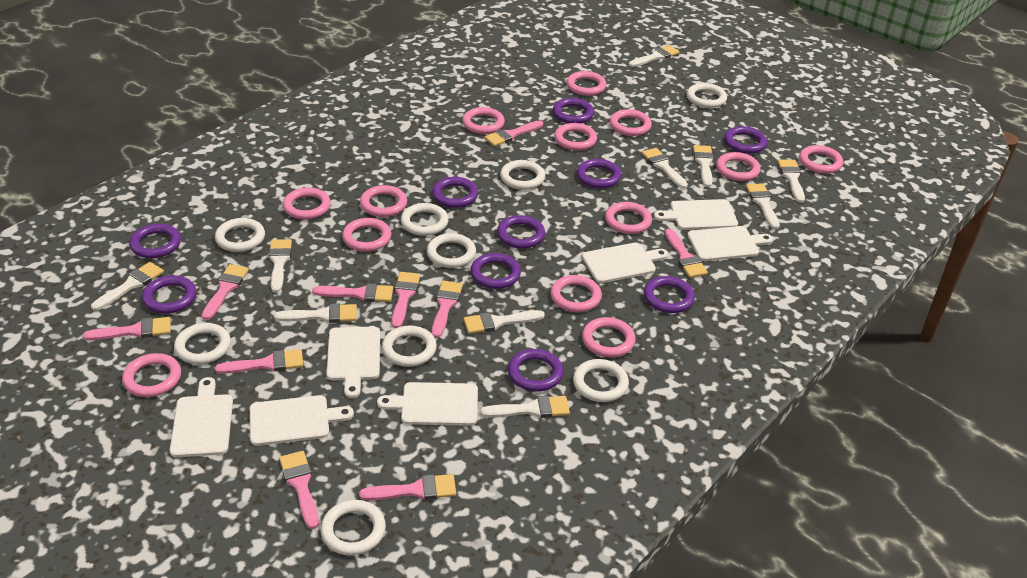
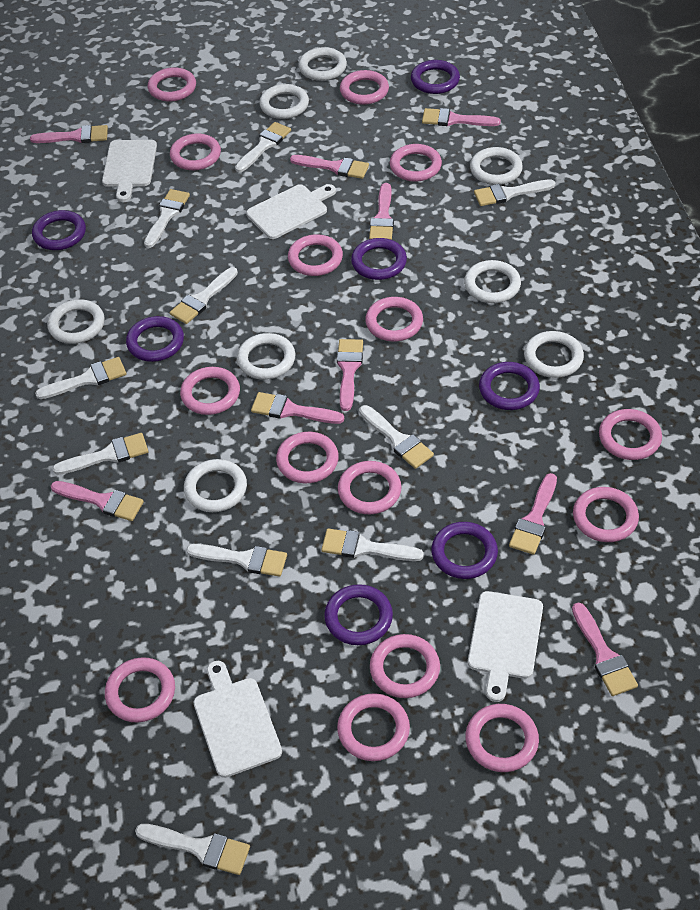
pink brush: [83,317,171,340] [202,264,249,320] [215,349,303,374] [279,451,319,529] [312,283,393,302] [359,474,456,500] [391,272,420,328] [432,281,463,338] [484,120,543,146] [665,228,708,278] = 10 -> [30,125,108,143] [51,481,144,521] [251,392,344,424] [290,155,369,179] [337,339,363,411] [369,183,394,240] [422,108,501,126] [509,473,557,555] [572,603,638,696] = 9
pink ring: [122,353,181,397] [283,187,331,220] [342,218,391,252] [360,185,407,217] [462,107,505,134] [550,275,602,312] [554,123,597,150] [566,71,606,96] [582,317,636,357] [605,202,652,234] [610,109,652,136] [716,152,761,181] [799,145,843,174] = 13 -> [105,657,175,722] [148,67,196,102] [170,133,221,170] [180,367,240,415] [276,432,339,483] [288,234,343,276] [337,693,410,761] [338,461,402,514] [340,70,389,105] [365,297,423,341] [370,634,440,698] [390,144,442,182] [465,704,539,772] [573,487,639,542] [599,409,662,460] = 15
purple ring: [129,224,181,258] [142,275,196,314] [432,177,478,208] [470,253,521,289] [497,215,545,249] [508,349,563,392] [553,98,594,123] [577,159,621,188] [644,276,695,313] [724,126,767,154] = 10 -> [32,210,86,250] [126,316,184,362] [324,584,393,645] [351,238,407,280] [411,60,460,94] [431,522,498,579] [479,362,540,410] = 7
white cutting board: [170,377,233,457] [250,395,354,446] [326,327,380,398] [377,382,478,426] [582,243,669,283] [654,199,738,230] [687,226,773,261] = 7 -> [102,140,157,202] [194,661,282,778] [246,184,336,239] [468,591,543,702] = 4
white ring: [174,323,231,364] [215,218,265,252] [321,500,386,555] [382,326,437,367] [401,203,449,236] [427,233,476,268] [500,160,545,190] [573,359,629,402] [687,83,727,108] = 9 -> [47,299,105,344] [184,459,247,512] [237,333,295,380] [259,84,309,119] [299,47,347,81] [464,260,521,303] [470,147,523,185] [524,331,584,378] = 8

